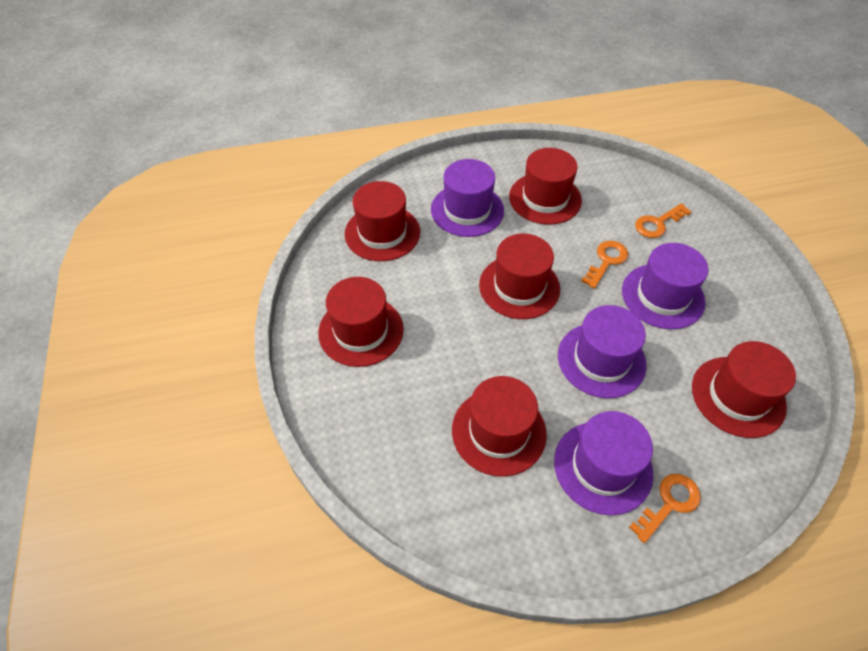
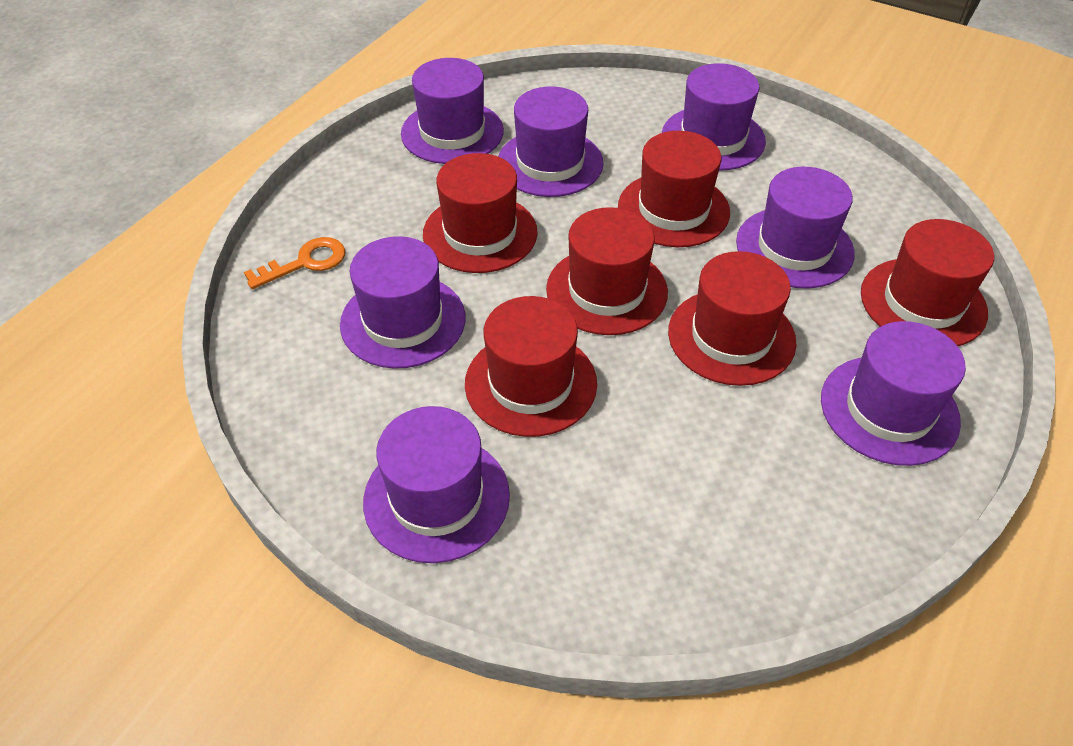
orange key: [581,241,628,289] [629,474,701,543] [635,203,691,238] = 3 -> [244,237,345,289] = 1
purple hat: [431,159,504,237] [554,411,653,515] [558,305,647,398] [622,243,709,329] = 4 -> [340,236,465,369] [363,406,510,563] [401,58,504,164] [498,87,604,197] [662,63,766,171] [736,167,855,289] [821,321,966,466] = 7

